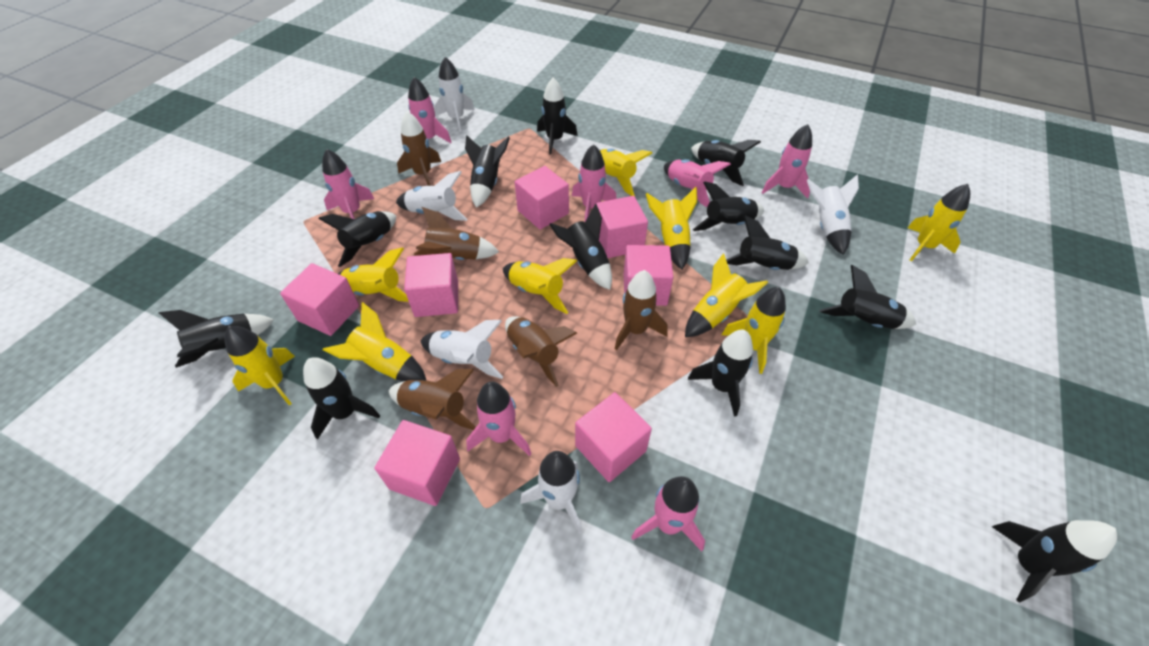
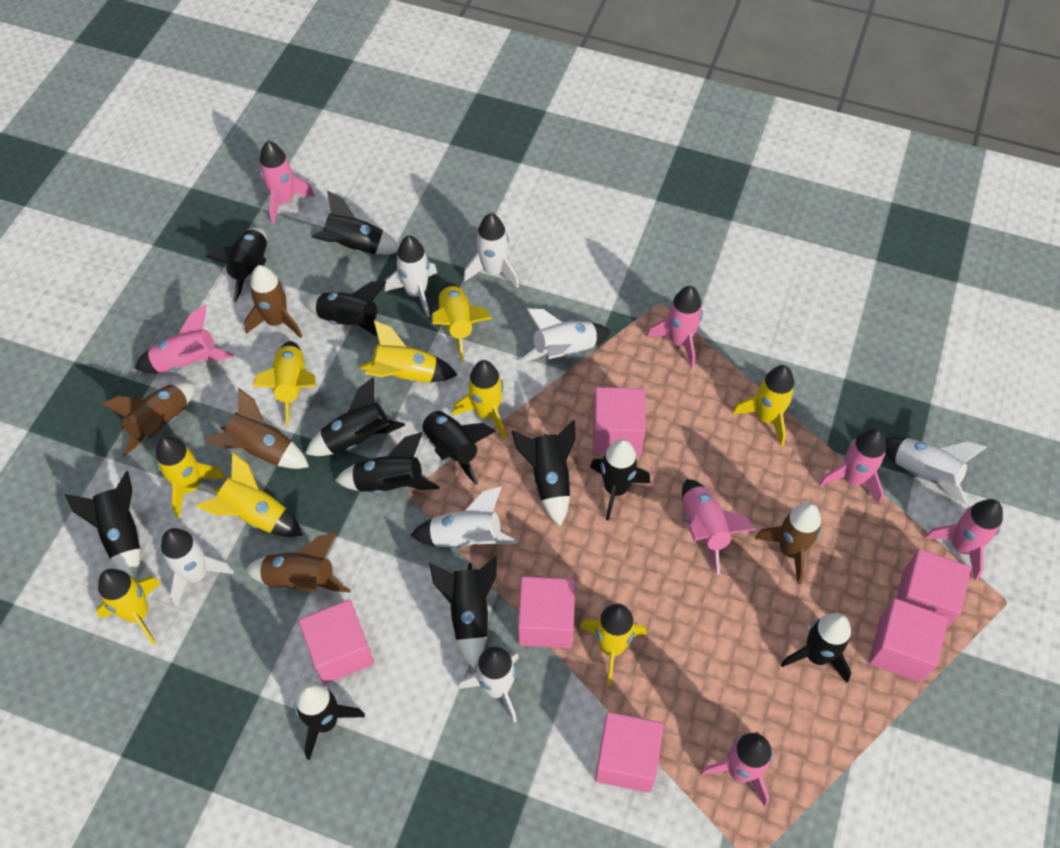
pink cube: [280,263,359,336] [374,420,460,506] [404,253,458,317] [515,166,569,230] [575,392,652,482] [596,196,648,258] [623,245,673,306] = 7 -> [299,599,374,685] [518,576,575,648] [593,387,646,454] [595,712,664,793] [869,598,948,683] [896,549,971,631] = 6
white rocket: [396,171,468,221] [420,320,503,379] [434,57,475,132] [520,451,582,535] [807,174,859,255] = 5 -> [161,528,234,607] [385,235,437,317] [411,486,518,549] [458,647,519,723] [463,213,519,288] [520,309,611,362] [885,437,987,504] = 7

